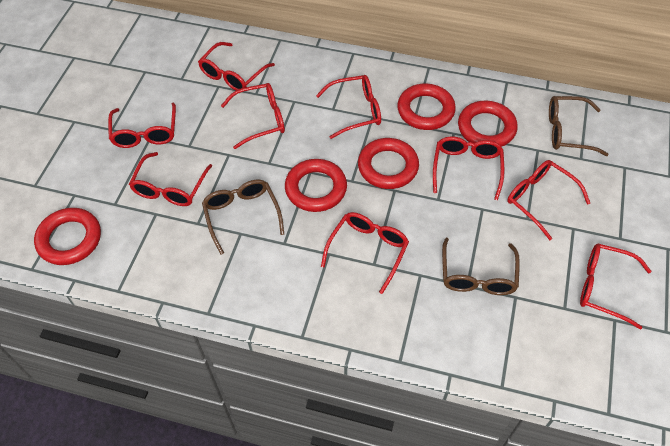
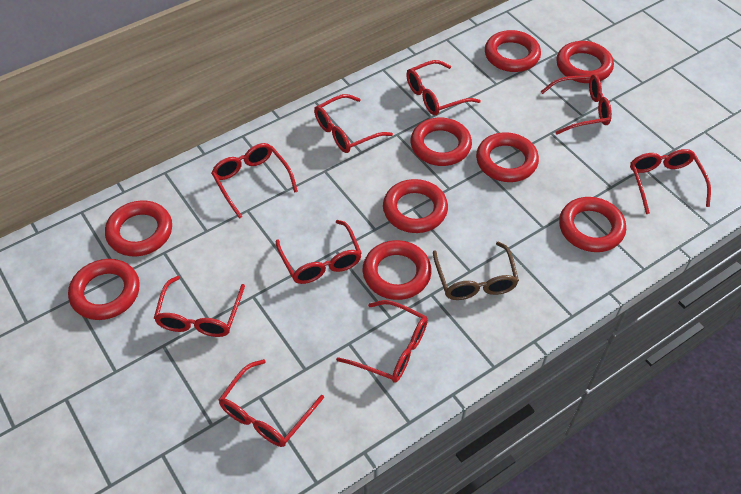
brown glasses: [202,180,284,255] [442,238,520,295] [549,96,609,156] = 3 -> [433,242,519,300] = 1
red ring: [34,208,101,265] [285,159,347,212] [358,138,419,189] [397,84,456,130] [458,101,518,147] = 5 -> [68,259,140,320] [105,201,172,256] [363,240,432,300] [383,179,448,233] [410,118,472,166] [476,132,539,182] [485,30,541,72] [556,41,614,83] [559,197,626,252] = 9

